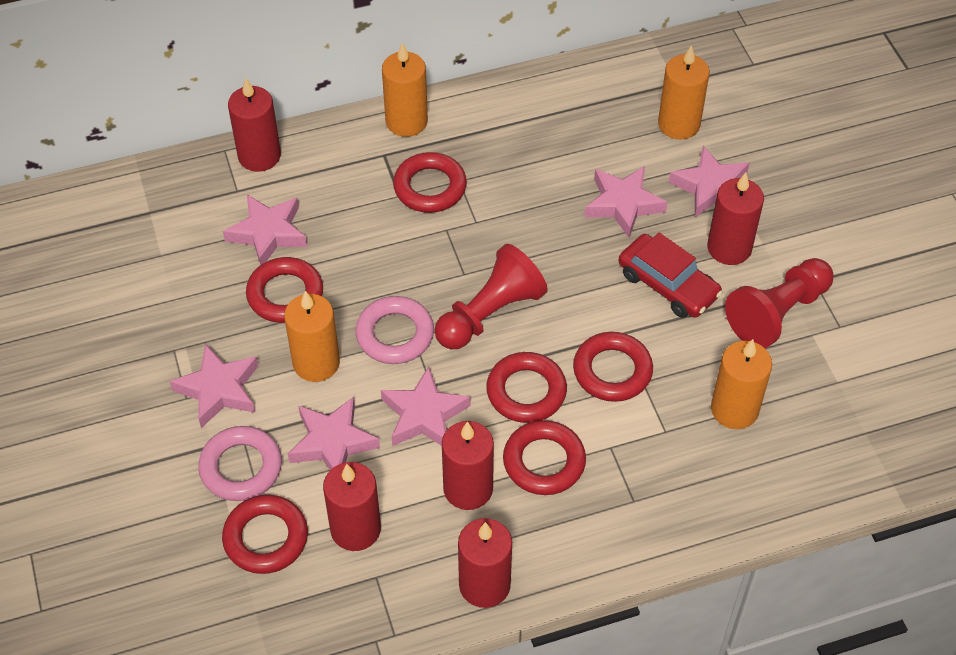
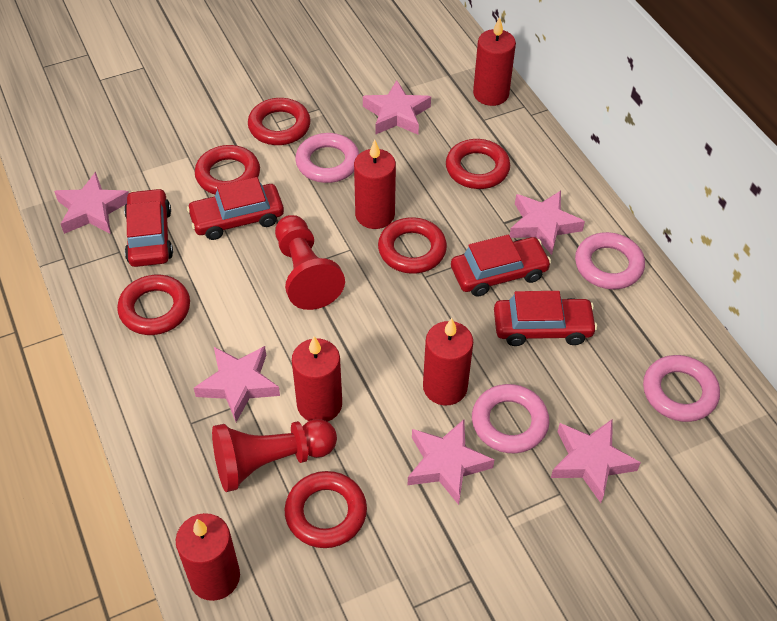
orange candle: [284,291,340,382] [382,42,428,137] [658,45,709,140] [711,339,772,429] = 4 -> none = 0
pink ring: [198,426,282,501] [355,296,434,364] = 2 -> [295,133,359,183] [472,384,550,453] [575,232,645,289] [643,355,720,422] = 4
red car: [619,233,722,318] = 1 -> [124,188,173,267] [187,177,284,240] [451,235,551,297] [494,291,597,346] = 4

